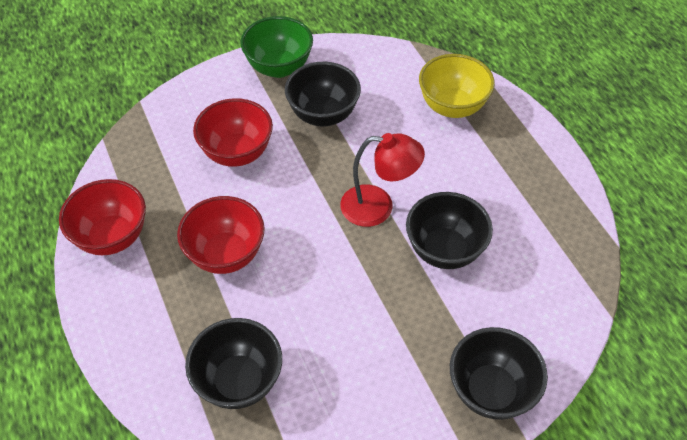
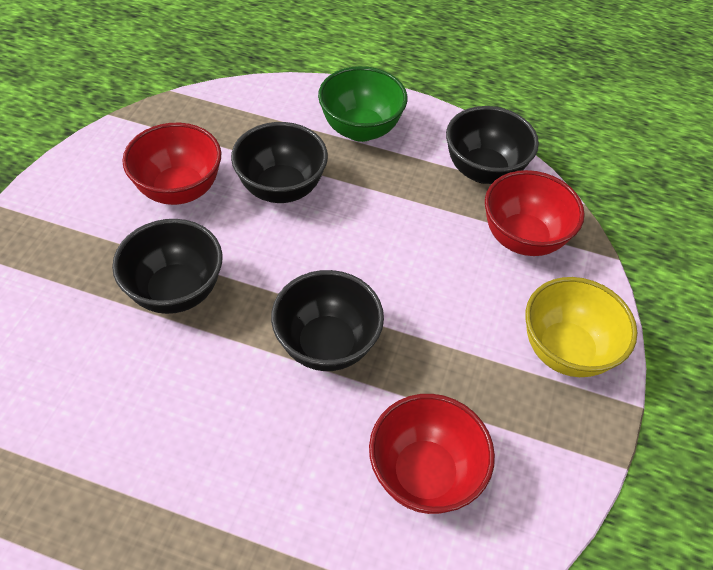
red lamp: [340,133,425,227] = 1 -> none = 0

